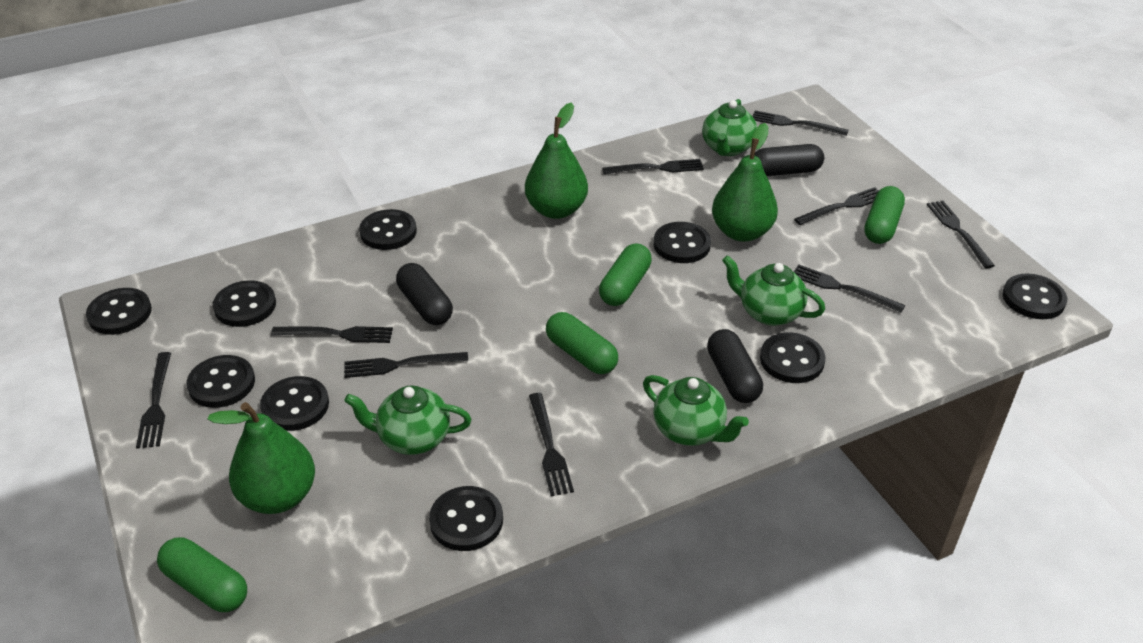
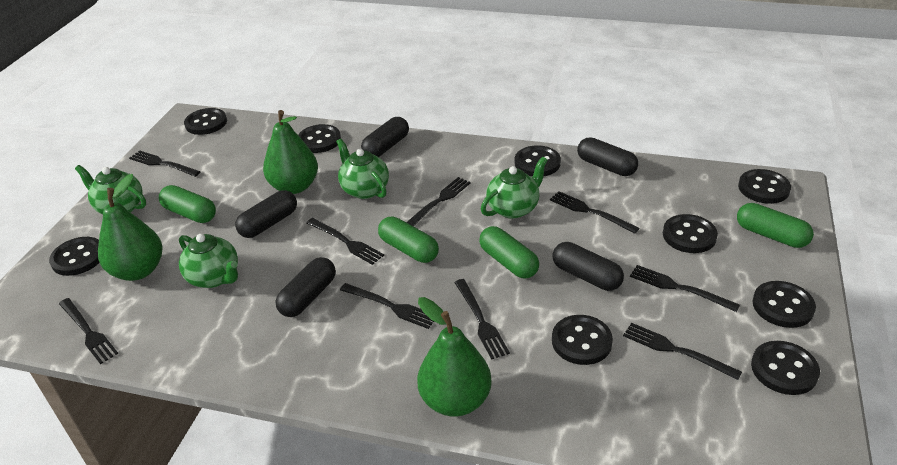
black capsule: [396,263,453,325] [707,329,763,403] [755,144,824,176] = 3 -> [235,190,297,238] [275,257,336,317] [361,117,409,157] [553,242,624,291] [577,137,638,176] = 5

